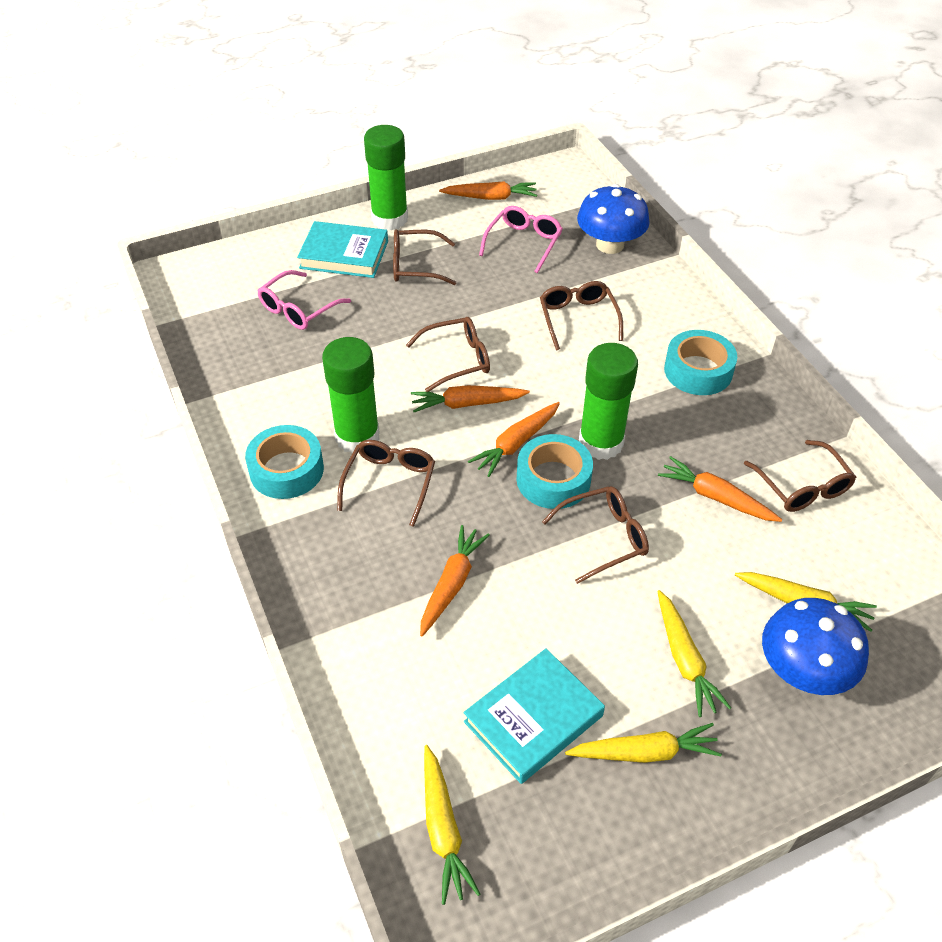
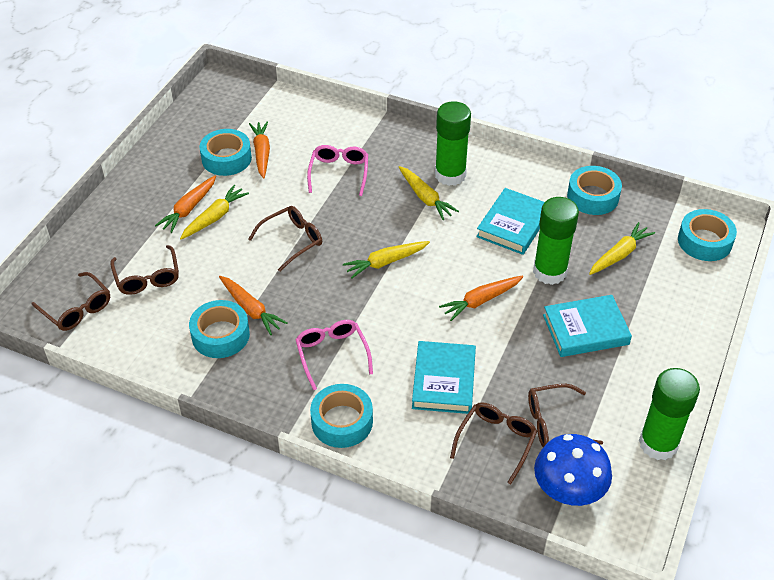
blue mushroom: [577,184,650,254] [762,598,869,695] = 2 -> [534,434,612,506] = 1
brown glasses: [337,440,435,527] [393,230,456,285] [406,317,490,392] [540,281,623,350] [542,486,649,584] [744,440,856,512] = 6 -> [32,272,110,331] [110,245,179,295] [248,206,322,272] [450,402,537,484] [528,384,603,447] = 5
orange carrot: [411,385,530,412] [420,525,490,636] [439,181,537,200] [468,402,560,477] [658,456,783,522] = 5 -> [155,175,216,233] [219,276,288,335] [249,121,270,179] [439,276,523,321] = 4
turquoise book: [297,221,388,278] [464,648,605,784] = 2 -> [412,341,476,414] [476,188,545,255] [543,295,632,357] = 3
turquoise tape: [245,425,324,499] [516,434,593,509] [664,330,737,395] = 3 -> [189,300,250,358] [200,129,252,176] [310,384,373,448] [567,166,622,215] [678,209,737,261] = 5

